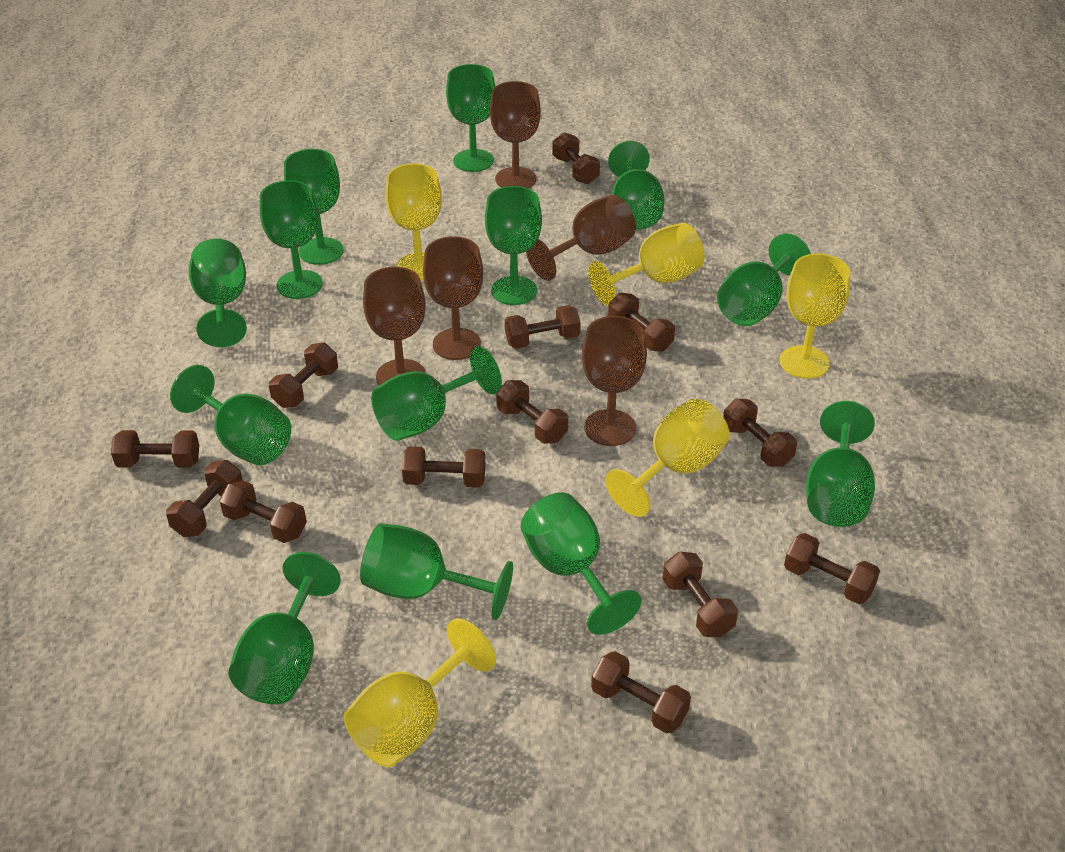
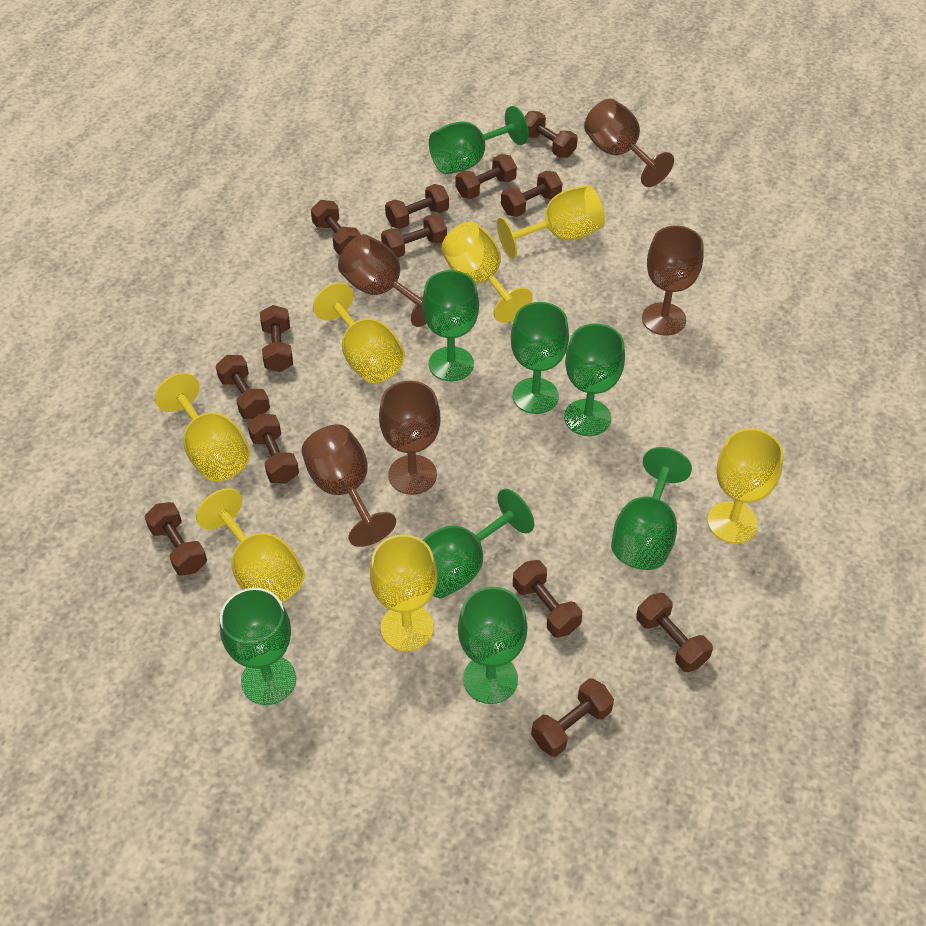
green goblet: [170,365,291,465] [189,239,247,347] [228,552,341,704] [260,180,323,299] [284,149,344,265] [360,523,513,620] [371,346,502,441] [446,64,495,172] [485,186,542,305] [521,493,642,635] [608,141,664,230] [717,233,811,326] [806,401,875,527] = 13 -> [220,588,296,705] [422,270,479,381] [423,489,534,598] [429,106,529,174] [458,587,527,704] [511,302,569,414] [564,324,625,436] [611,447,692,570] = 8
yellow goblet: [344,618,496,767] [385,163,442,280] [588,223,705,306] [605,399,730,517] [780,254,850,379] = 5 -> [155,373,251,482] [196,488,305,603] [313,282,405,383] [370,535,437,651] [441,222,533,323] [497,185,605,259] [707,428,783,543] = 7

